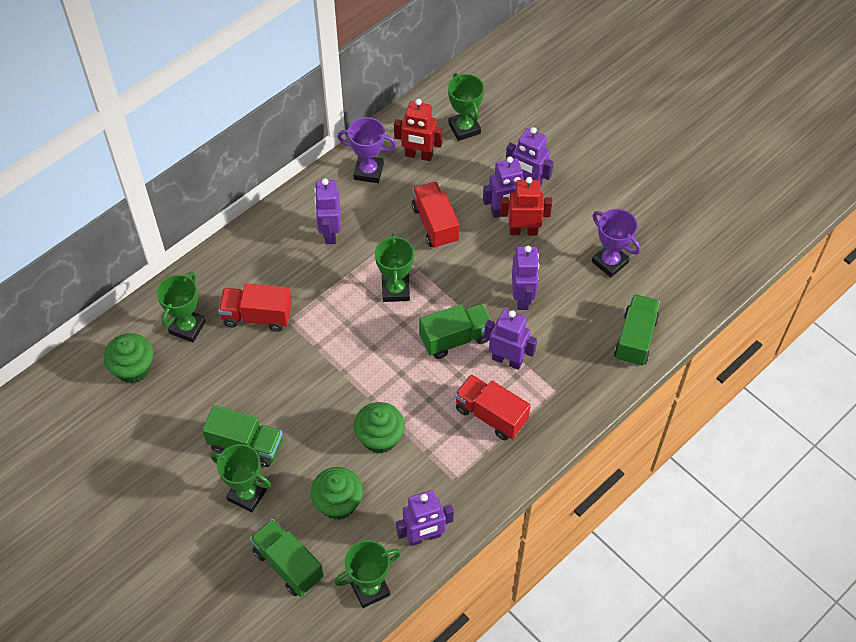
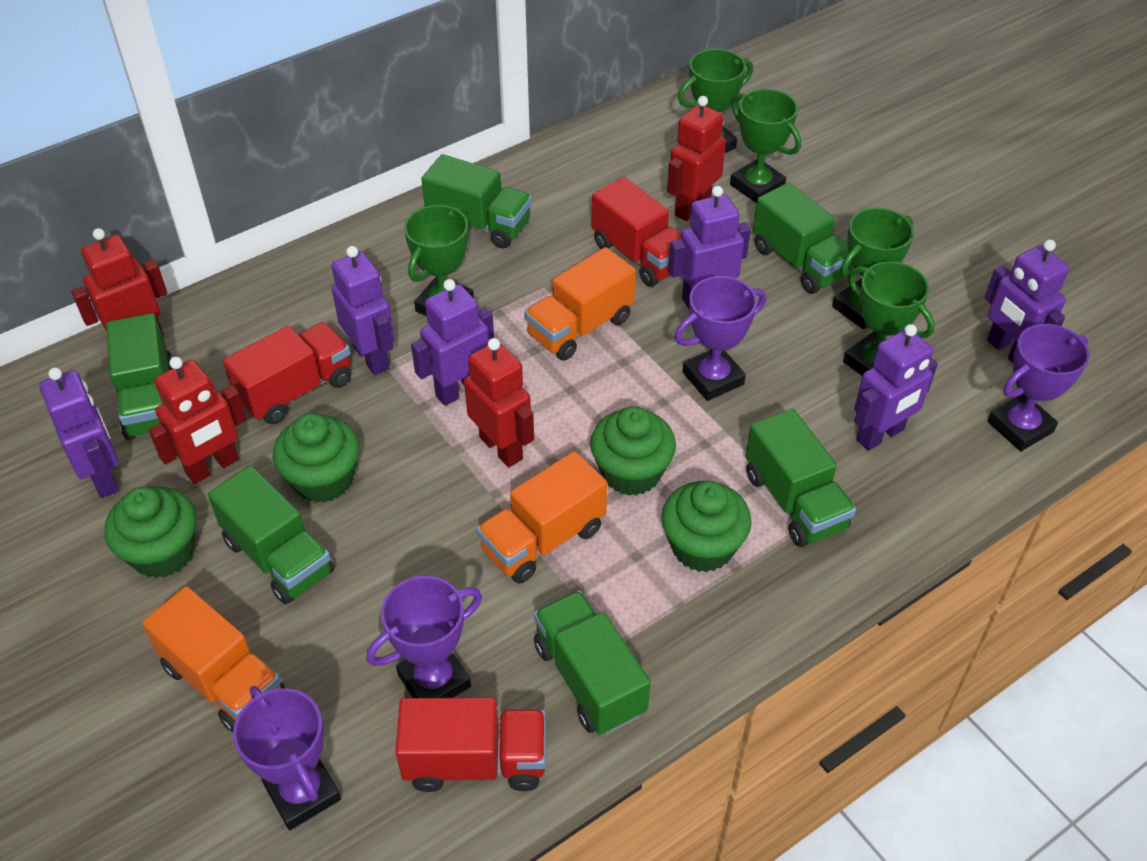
green cupcake: [104,333,153,384] [310,467,363,520] [354,402,405,454] = 3 -> [104,486,196,578] [273,413,359,503] [590,406,676,496] [661,481,752,572] = 4
green truck: [202,405,283,467] [250,519,324,597] [419,304,491,359] [614,294,660,367] = 4 -> [106,313,173,440] [208,466,334,604] [421,154,532,249] [534,591,651,735] [745,409,856,547] [753,182,852,294] = 6
orange truck: none = 0 -> [142,586,285,732] [477,451,607,584] [525,247,636,361] = 3
purple trophy: [337,117,397,183] [592,209,641,277] = 2 -> [233,686,341,830] [366,576,482,698] [674,276,766,401] [988,324,1089,451] = 4
red robot: [394,99,443,161] [500,177,552,236] = 2 -> [71,228,168,336] [148,357,247,484] [464,338,534,467] [667,96,726,221] = 4

